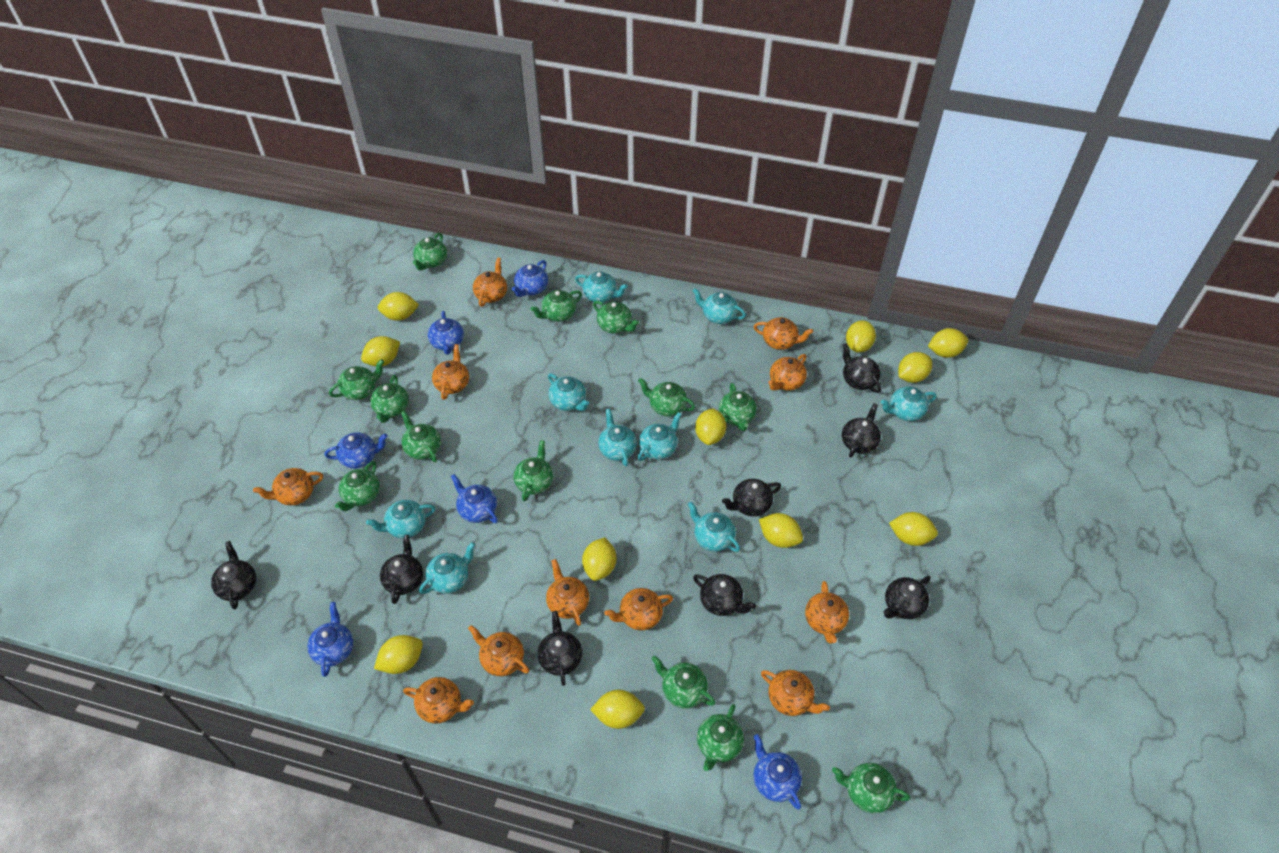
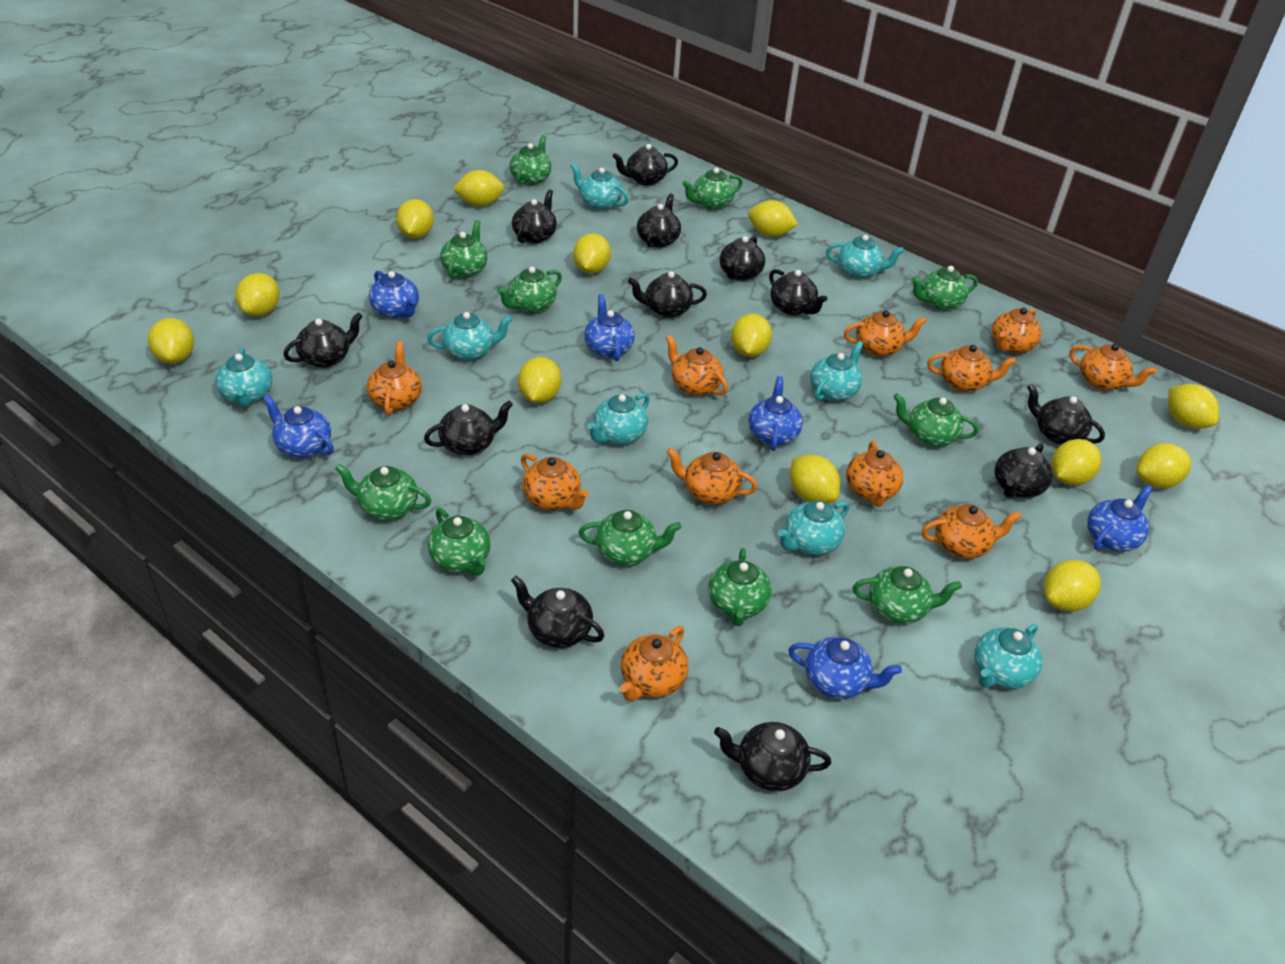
black teapot: [211,541,256,610] [380,535,423,604] [538,611,582,686] [693,574,756,616] [722,479,781,517] [842,403,881,458] [843,343,881,393] [884,576,930,619] = 8 -> [283,312,363,368] [424,401,513,455] [511,576,604,648] [512,189,557,243] [612,144,678,186] [628,271,707,318] [637,193,681,248] [714,722,831,791] [719,236,765,281] [769,269,827,315] [994,444,1053,498] [1027,384,1105,445] = 12
green teapot: [329,359,384,400] [335,461,380,512] [370,375,409,423] [401,411,441,462] [413,233,447,271] [514,440,553,501] [531,290,582,322] [593,301,639,334] [638,378,695,416] [652,656,716,708] [697,704,744,771] [719,383,757,431] [832,763,910,813] = 13 -> [335,464,431,520] [428,508,491,576] [440,220,488,278] [497,267,562,313] [510,135,552,185] [579,510,681,565] [682,168,743,210] [708,548,772,626] [853,566,962,624] [893,393,979,447] [911,266,978,311] = 11
turquoise teapot: [366,500,436,539] [419,542,475,594] [548,373,589,411] [575,271,628,302] [598,408,637,467] [638,412,682,461] [688,502,740,552] [693,288,746,324] [881,387,937,421] = 9 -> [215,348,272,407] [427,312,512,360] [571,163,629,210] [587,393,650,445] [778,501,849,555] [810,341,864,401] [826,235,904,279] [974,624,1042,689] = 8
yellow lemon: [361,336,400,366] [374,635,423,674] [378,292,419,321] [582,537,616,581] [590,690,645,729] [695,408,726,445] [759,513,803,548] [846,320,876,352] [889,512,938,546] [898,352,932,383] [928,328,968,358] = 11 -> [148,318,194,364] [235,273,280,316] [396,199,434,238] [453,170,504,206] [518,357,561,403] [573,233,611,274] [731,314,772,357] [748,200,798,237] [790,455,840,503] [1043,560,1101,611] [1051,439,1102,485] [1137,443,1191,488] [1168,384,1219,429] = 13

